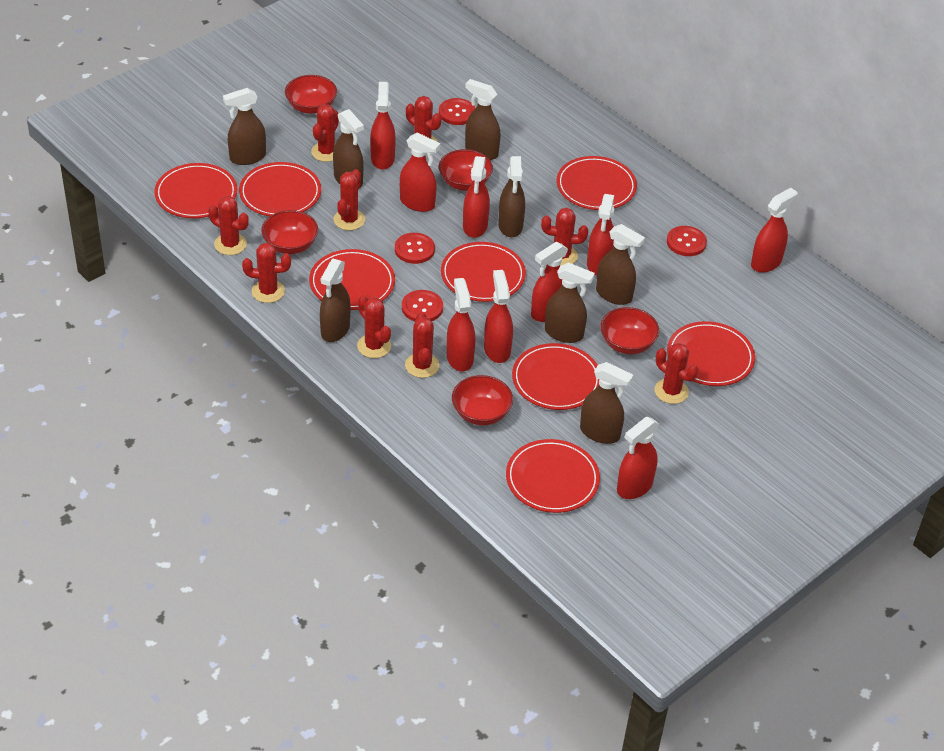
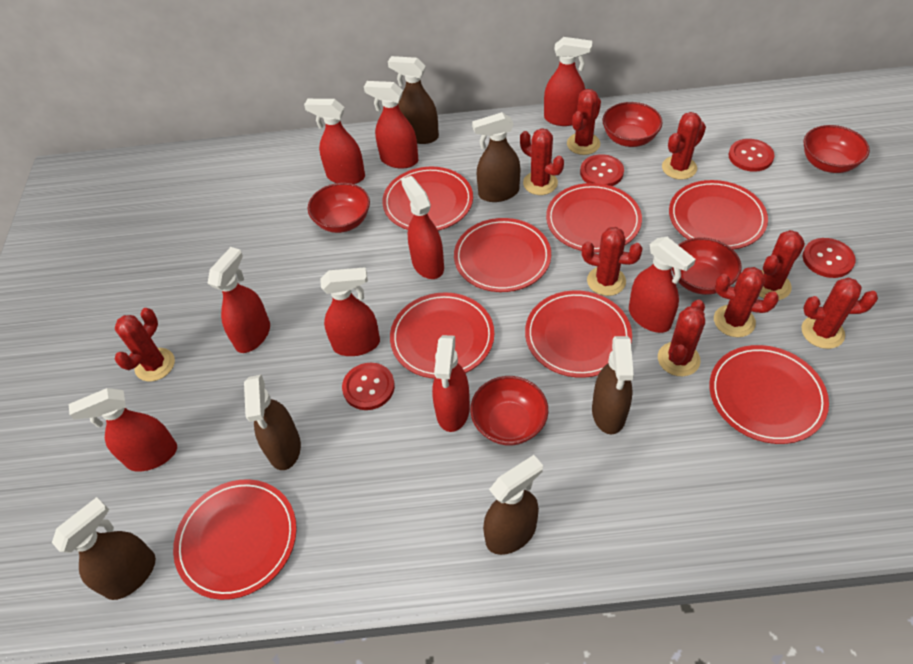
brown spray bottle: [223,88,266,165] [320,259,350,342] [333,109,364,188] [465,79,501,160] [498,156,525,237] [545,262,595,343] [580,362,633,444] [596,224,645,305] = 8 -> [52,497,156,600] [244,375,301,470] [388,56,439,144] [472,112,520,202] [483,455,543,555] [592,336,634,434] = 6

